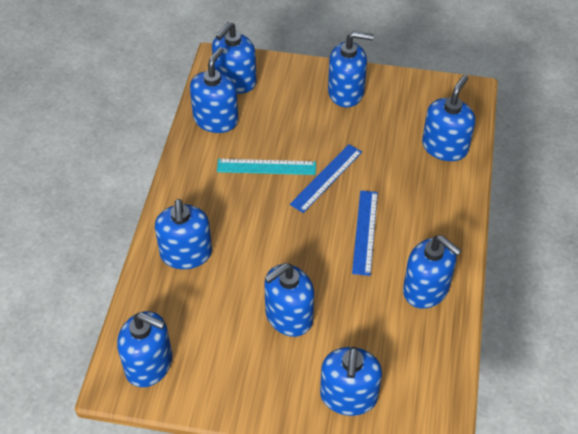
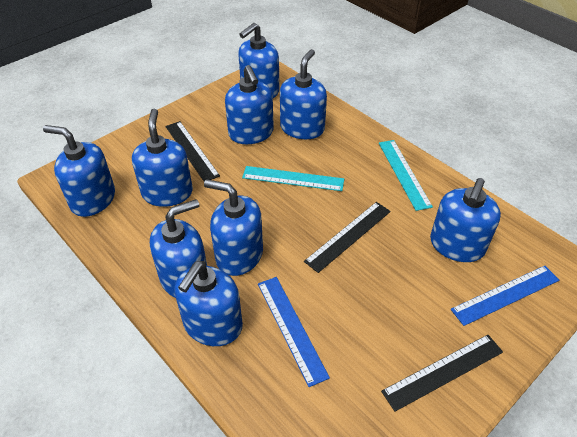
black ruler: none = 0 -> [165,121,220,182] [304,202,391,273] [381,335,503,411] = 3
turquoise ruler: [217,159,316,175] = 1 -> [242,166,344,191] [379,140,433,211] = 2

